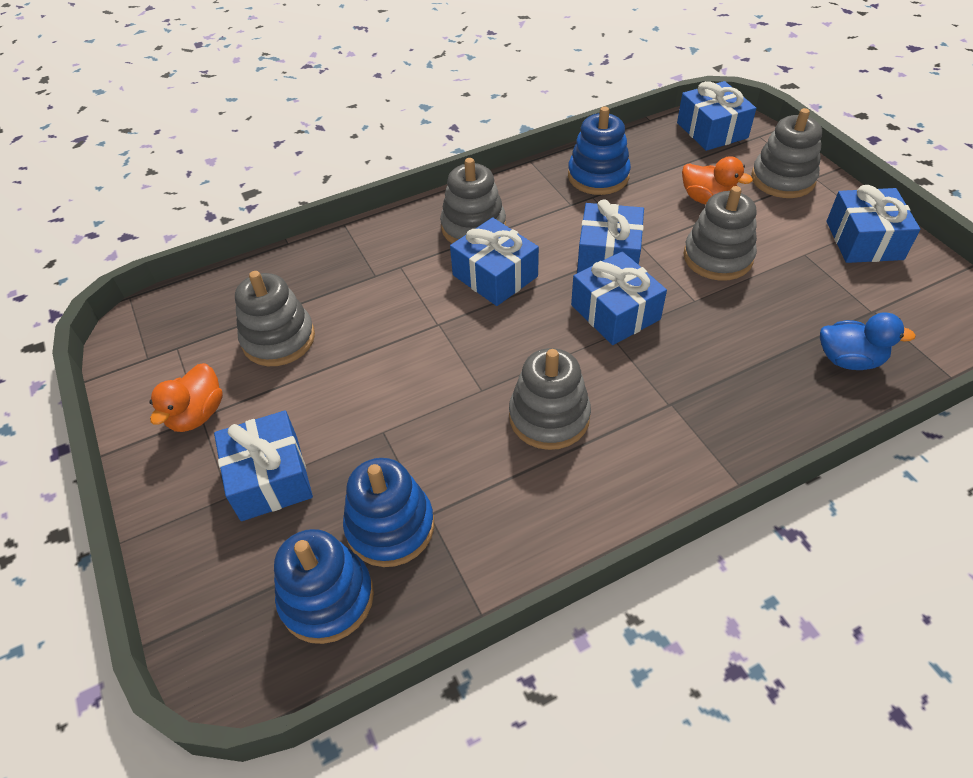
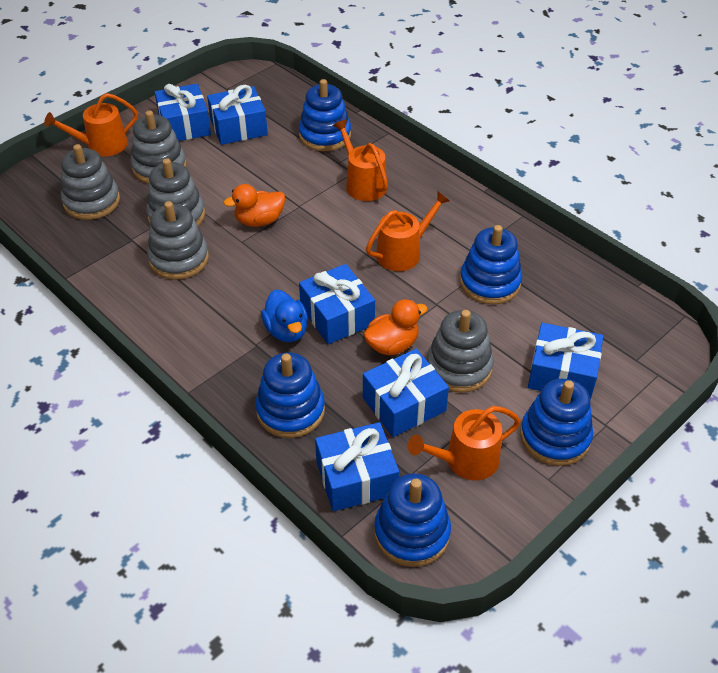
blue stacking toy: [274,529,374,644] [343,458,434,567] [568,107,631,195] = 3 -> [255,353,325,438] [299,79,351,151] [374,473,451,567] [460,225,522,304] [520,379,593,466] = 5
orange watering can: none = 0 -> [44,93,138,156] [333,119,388,201] [366,191,450,271] [408,406,521,480] = 4

